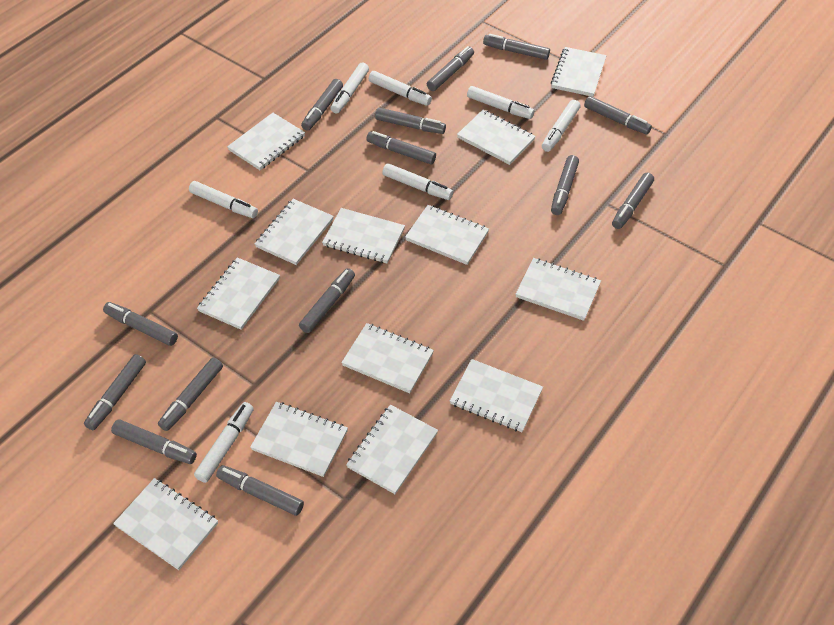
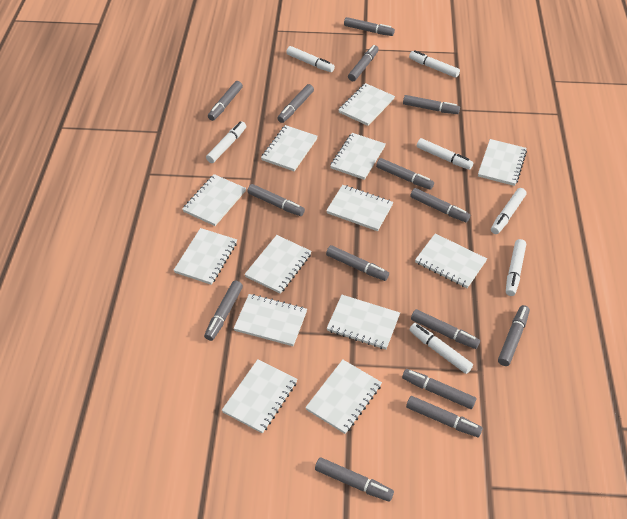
grey marker: [84,354,146,430] [103,302,178,346] [111,420,197,464] [158,358,223,431] [216,465,304,516] [299,268,355,333] [301,79,343,131] [366,131,436,164] [375,108,446,134] [427,46,474,91] [483,34,550,60] [551,155,579,215] [584,96,652,134] [612,173,654,229] = 14 -> [204,280,243,341] [208,81,243,121] [247,184,305,216] [277,84,314,123] [315,457,394,502] [326,245,389,281] [344,17,395,36] [348,45,379,81] [376,158,434,190] [402,369,476,409] [403,95,460,114] [406,396,483,437] [410,188,470,222] [411,309,480,349] [498,305,530,366] = 15

